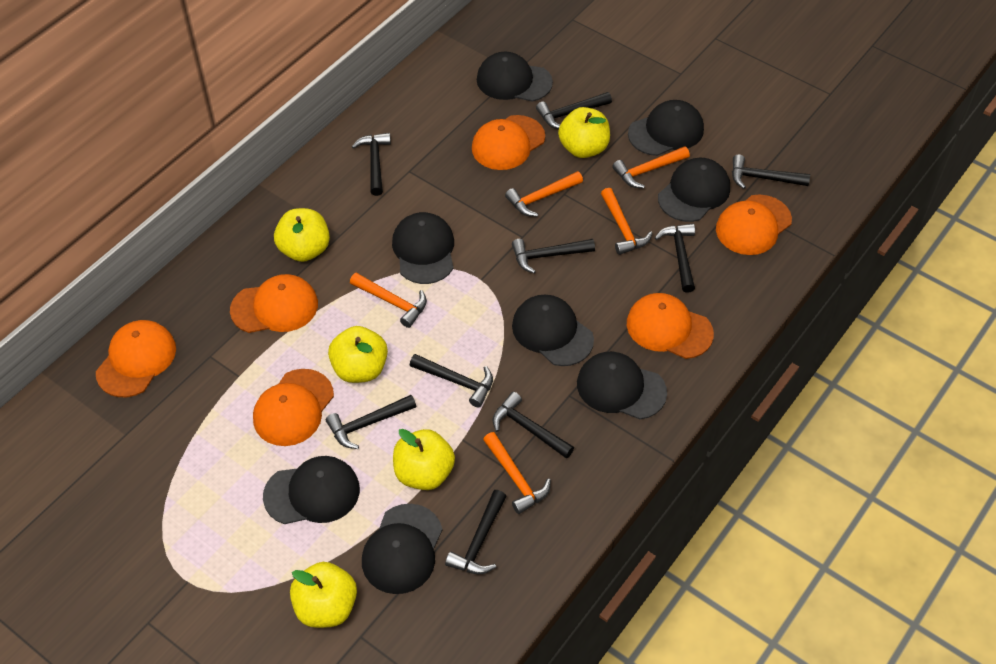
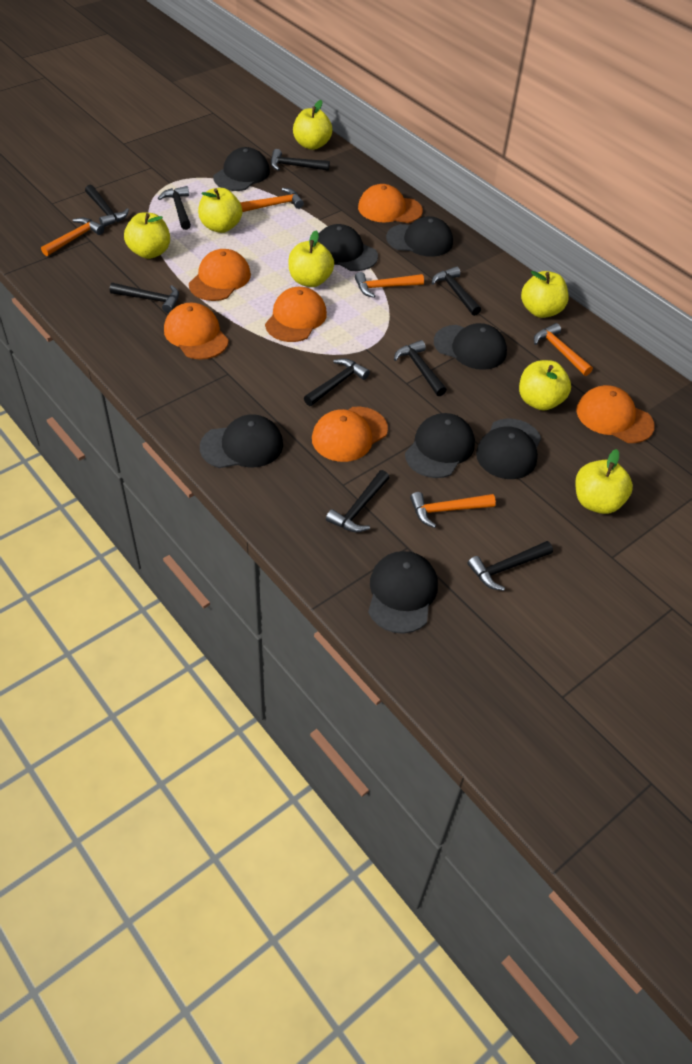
yellow apple: [274,208,330,262] [290,562,357,628] [328,326,388,383] [393,429,455,490] [558,107,610,158] = 5 -> [124,213,170,259] [198,188,242,233] [288,230,334,287] [293,100,332,150] [519,360,571,411] [521,271,569,318] [575,449,633,514] = 7

